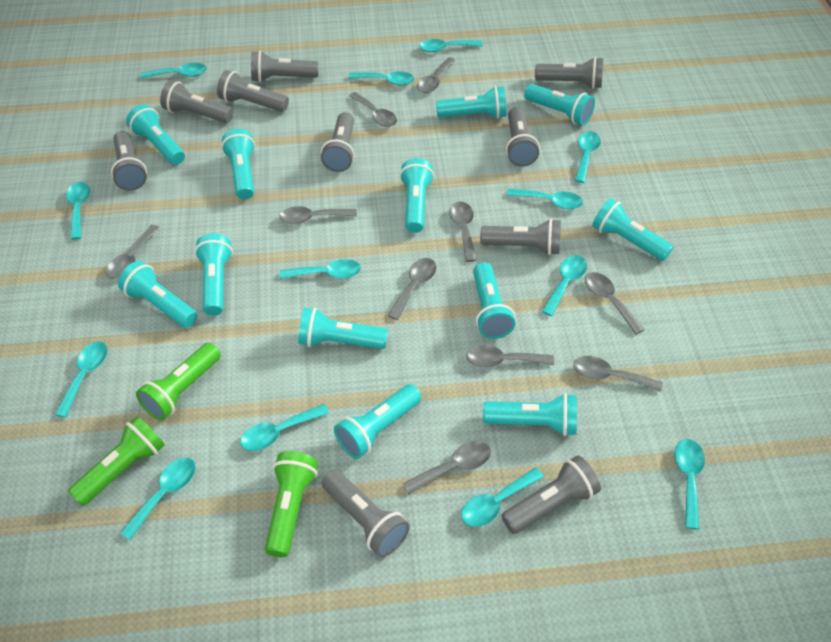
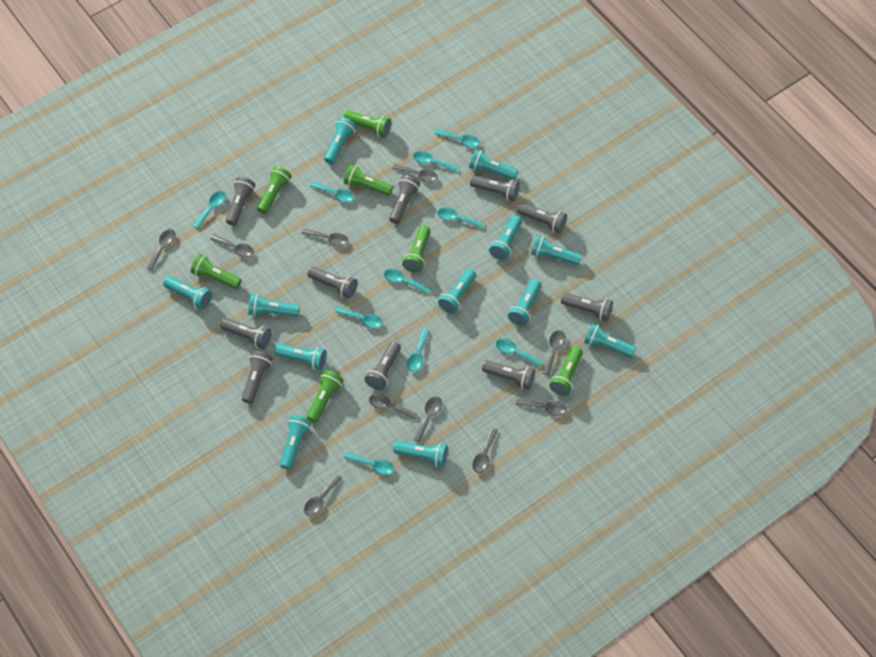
green flashlight: [68,416,165,506] [136,343,221,420] [265,451,318,557] = 3 -> [191,254,241,289] [257,166,292,214] [307,370,344,423] [344,111,391,138] [344,165,393,196] [402,226,431,273] [549,347,583,396] = 7
turquoise spoon: [55,341,108,418] [66,182,90,240] [120,458,196,540] [140,63,207,79] [240,404,329,451] [280,259,361,279] [348,71,414,86] [419,39,483,52] [461,468,544,527] [507,188,583,209] [542,255,587,316] [575,131,601,183] [674,439,705,529] = 13 -> [193,191,226,229] [310,182,354,203] [335,307,383,329] [344,452,394,476] [384,269,430,294] [407,329,430,372] [413,151,459,172] [435,129,480,148] [437,207,484,229] [496,339,543,368] = 10

